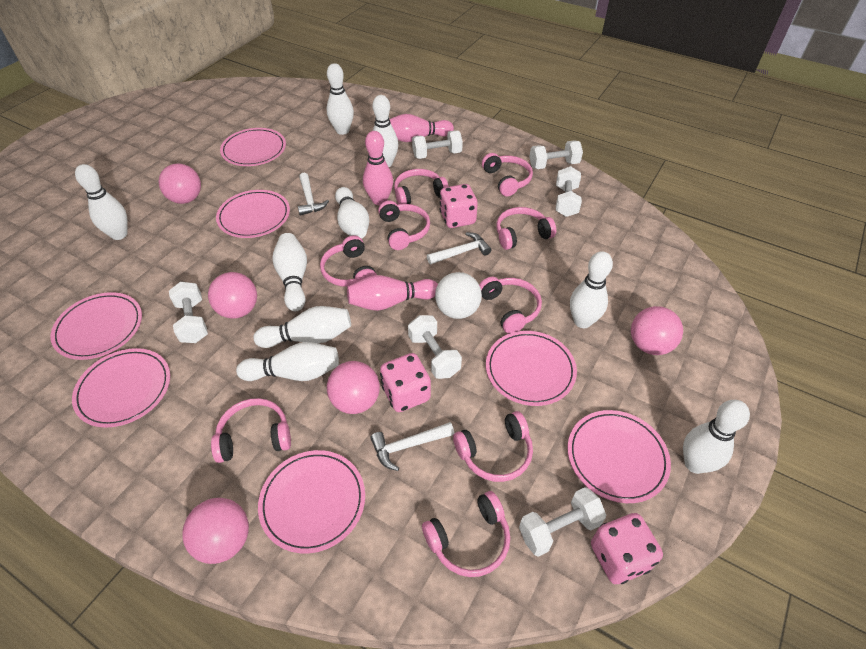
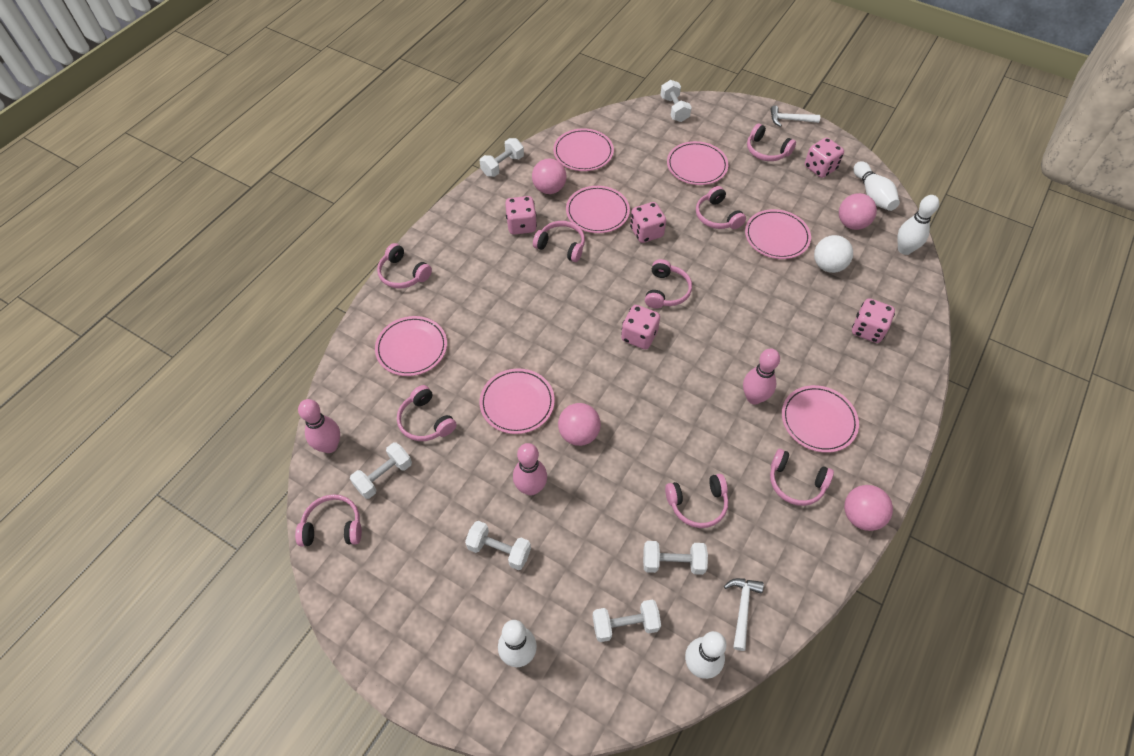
pink ball: [159,164,201,204] [182,498,249,564] [208,272,257,319] [327,361,380,414] [631,306,683,355] = 5 -> [532,158,567,194] [558,403,601,446] [839,193,877,230] [844,485,893,531] = 4
pink dice: [380,353,431,412] [440,184,478,228] [591,513,663,584] = 3 -> [505,196,537,235] [621,305,660,349] [630,202,666,243] [805,138,844,178] [852,298,895,343] = 5
white bowling pin: [75,164,128,240] [236,342,339,381] [253,306,351,348] [272,233,307,311] [327,63,354,135] [335,187,369,239] [372,95,399,167] [570,251,613,328] [683,400,750,474] = 9 -> [498,620,537,667] [685,631,727,679] [854,161,900,211] [897,195,939,255] = 4
white hammer: [298,173,329,215] [370,422,455,471] [427,232,492,265] = 3 -> [724,578,764,651] [770,105,820,127] = 2

